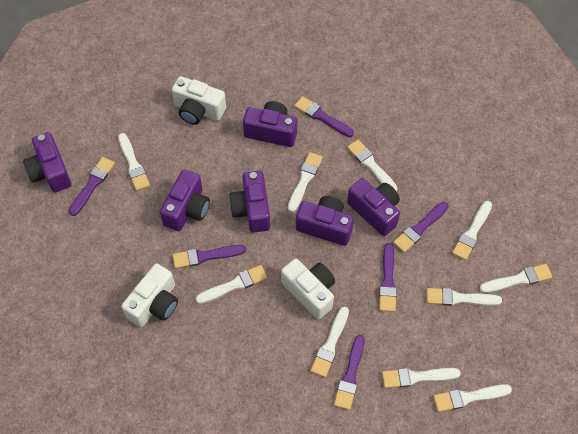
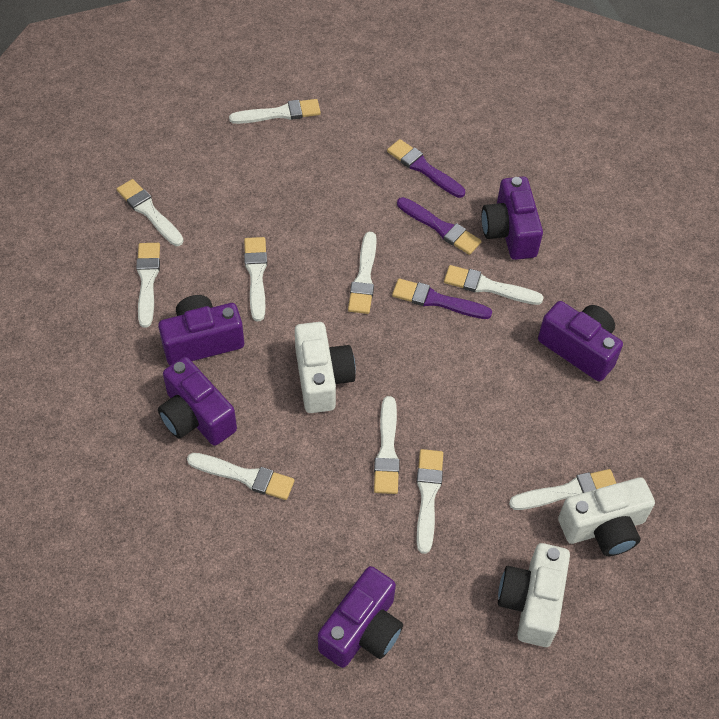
purple brush: [69,157,115,216] [173,245,246,268] [294,96,354,137] [334,335,365,410] [379,243,397,312] [393,202,449,253] = 6 -> [387,139,465,198] [392,278,492,319] [397,197,482,255] = 3
purple camera: [23,132,71,192] [160,169,210,231] [229,171,270,233] [243,101,297,147] [296,196,354,246] [347,178,400,236] = 6 -> [158,295,244,365] [158,357,237,446] [318,566,403,668] [481,177,543,260] [538,301,623,381] = 5

